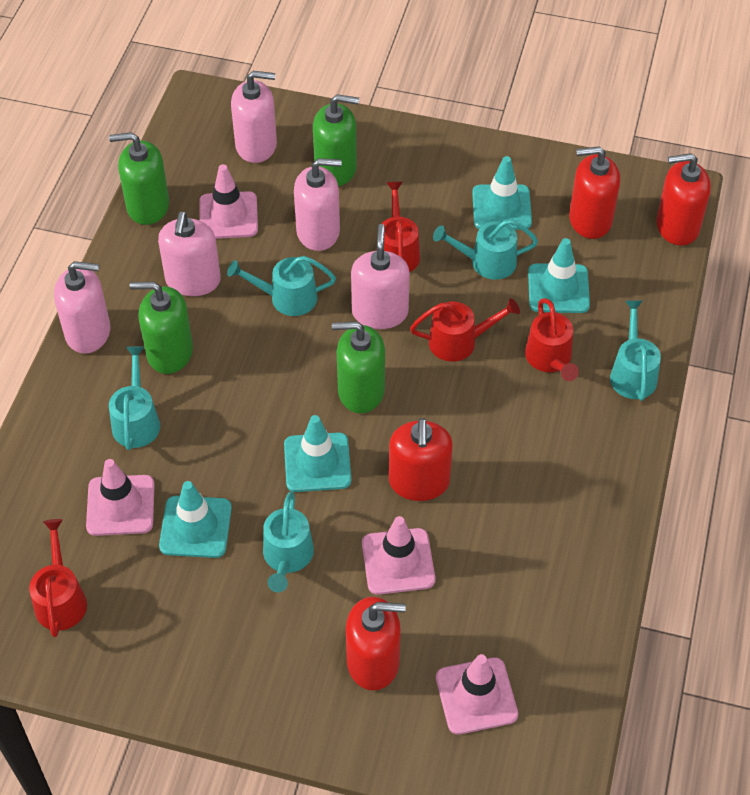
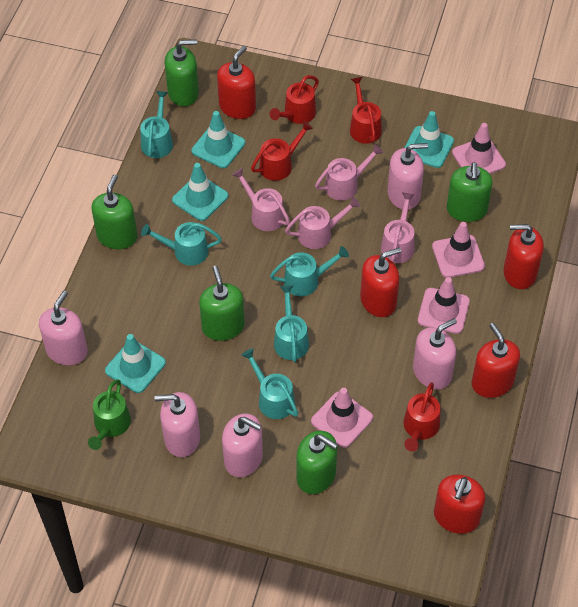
green soap dispenser: [109,132,169,225] [129,282,193,374] [313,94,359,186] [332,321,385,413] = 4 -> [91,174,138,249] [164,39,199,106] [199,266,245,341] [297,431,338,494] [447,162,493,222] = 5
green watering can: none = 0 -> [88,379,131,450] = 1
pink watering can: none = 0 -> [232,168,290,231] [285,197,360,249] [315,144,383,201] [381,192,415,263] = 4
red soap dispenser: [346,597,406,691] [389,418,453,501] [569,146,620,239] [656,153,711,246] = 4 -> [217,46,256,119] [360,247,401,317] [434,475,485,534] [472,323,520,398] [503,224,544,289] = 5

